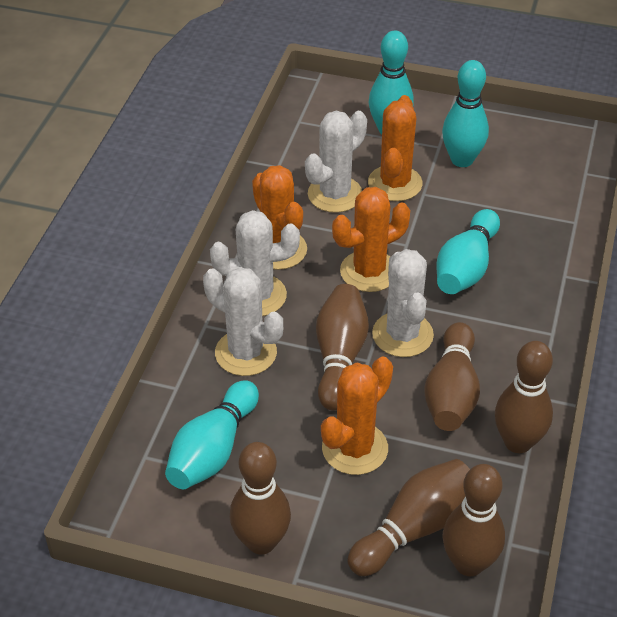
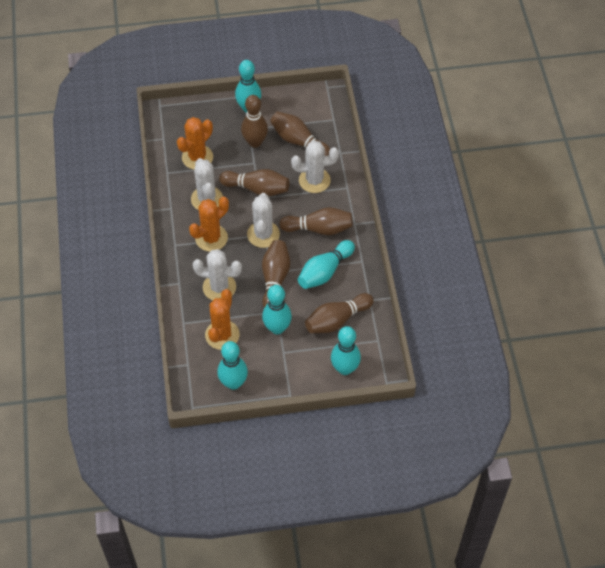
orange cactus: [252,165,307,270] [321,357,393,475] [332,187,410,292] [368,95,423,201] = 4 -> [177,117,213,169] [189,197,229,252] [205,289,240,350] = 3
turquoise bowling pin: [165,381,259,489] [369,31,414,134] [436,209,500,294] [442,60,489,167] = 4 -> [217,341,248,390] [235,60,261,113] [262,285,292,334] [298,240,355,289] [331,326,361,375] = 5

